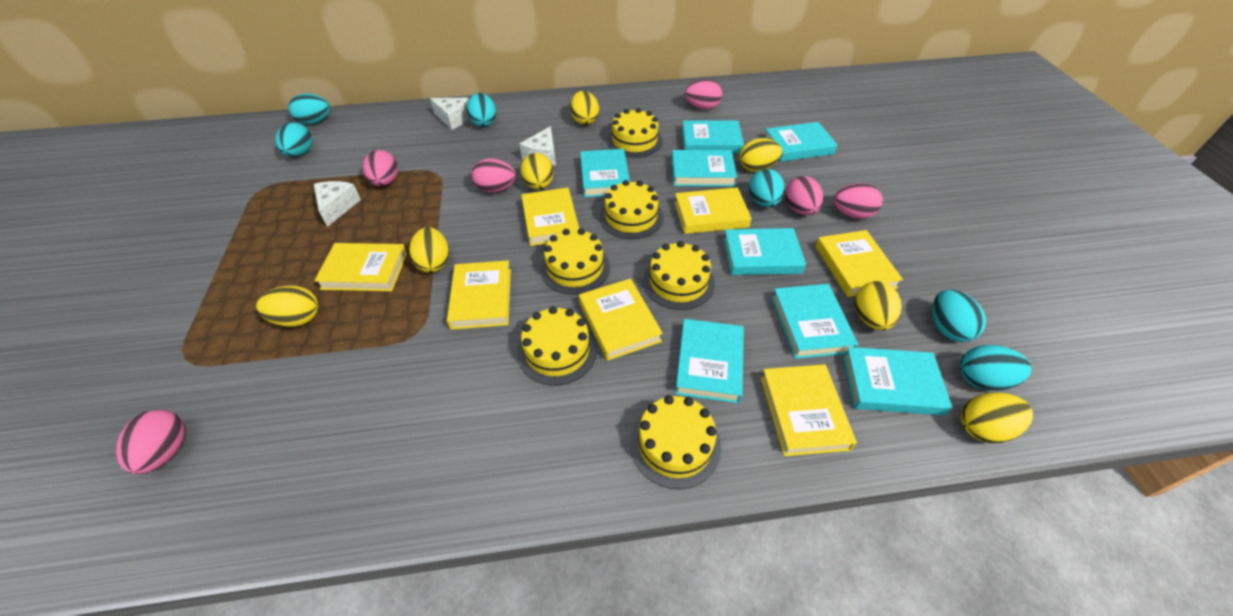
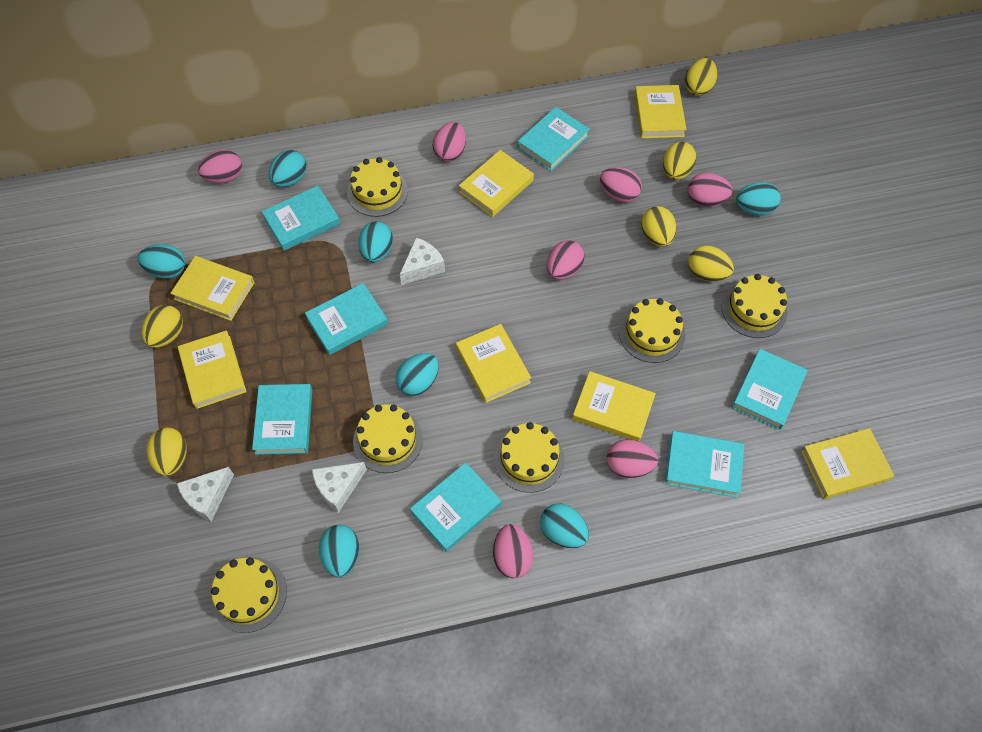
pink egg: [116,409,185,474] [363,150,398,186] [472,158,516,192] [685,79,722,110] [785,176,824,215] [834,183,883,219] = 6 -> [198,149,242,183] [433,122,466,162] [493,524,533,578] [547,240,584,280] [600,167,642,203] [606,439,658,478] [687,173,732,206] = 7
turquoise book: [580,149,630,197] [672,150,737,186] [675,319,744,403] [682,120,744,153] [723,228,806,275] [764,122,837,162] [772,284,858,359] [843,347,952,416] = 8 -> [252,384,312,454] [262,186,340,251] [305,283,388,355] [410,462,501,552] [517,107,590,171] [665,431,744,498] [732,349,808,430] = 7
turquoise egg: [275,122,313,157] [288,94,330,124] [467,93,496,127] [749,169,785,207] [932,289,986,342] [960,345,1032,391] = 6 -> [138,244,185,279] [269,150,307,187] [319,525,359,578] [358,221,393,262] [396,353,439,396] [540,503,589,548] [736,182,781,215] = 7
yellow egg: [256,286,319,327] [409,227,449,273] [520,153,554,190] [570,91,599,125] [739,138,782,172] [855,281,902,330] [961,392,1033,444] = 7 -> [142,305,183,348] [147,428,187,476] [641,206,677,247] [663,142,696,180] [685,58,717,96] [688,246,734,281] = 6

